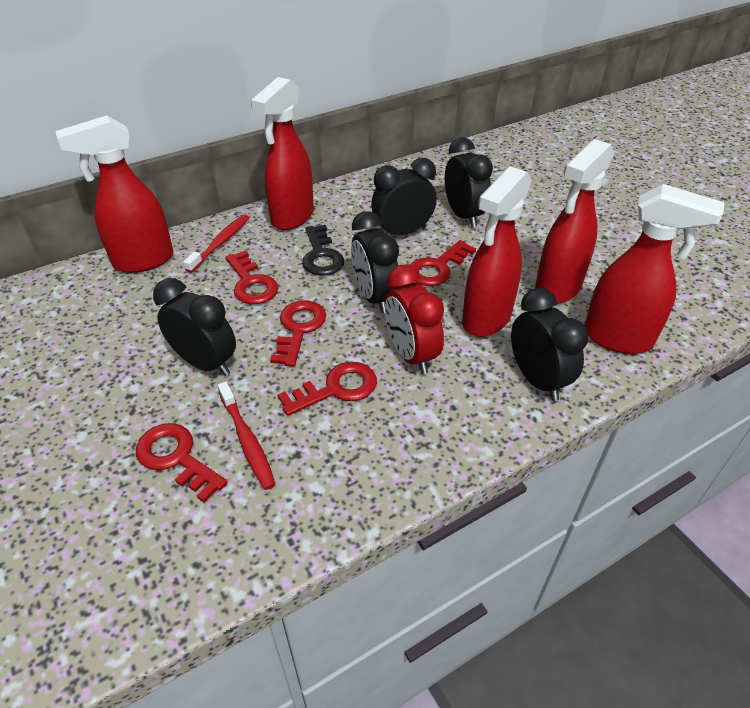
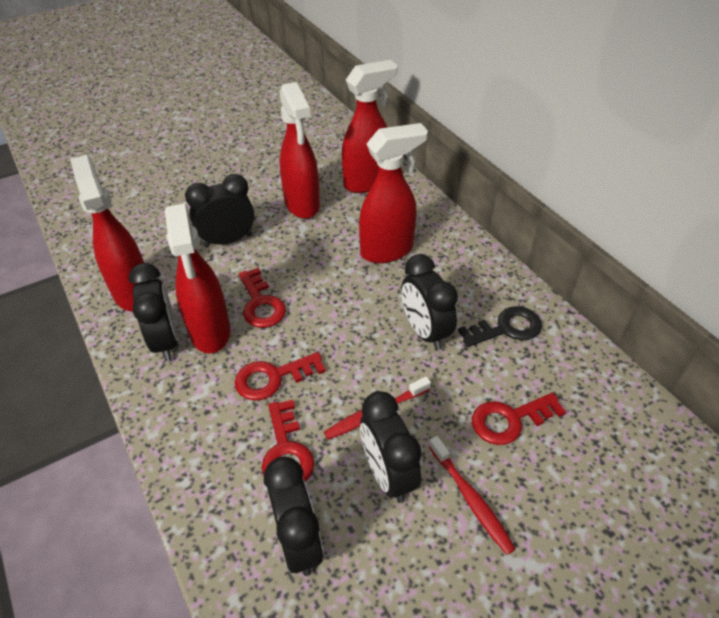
red clock: [385,265,444,374] = 1 -> none = 0
red key: [136,423,228,503] [225,250,278,304] [270,300,326,367] [278,362,377,416] [410,240,476,286] = 5 -> [234,352,326,401] [239,268,286,328] [262,400,314,481] [472,393,566,445] = 4

